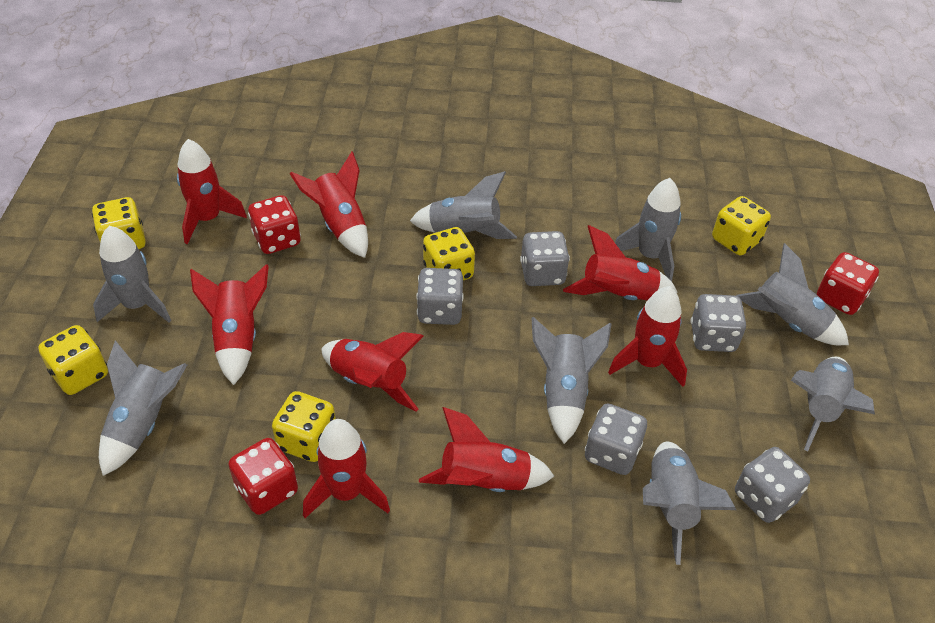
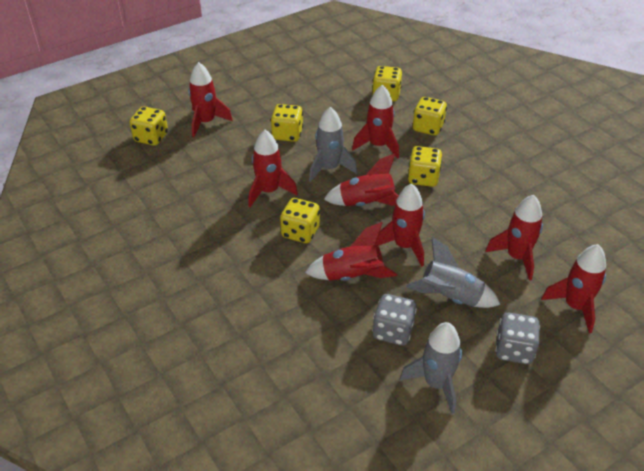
grey dice: [416,268,463,325] [520,231,570,286] [585,403,647,475] [690,294,746,352] [735,447,810,523] = 5 -> [372,294,417,346] [495,313,540,364] = 2
grey rocket: [93,226,171,323] [99,340,187,476] [410,171,517,239] [532,317,611,444] [615,178,681,281] [643,442,736,565] [736,243,849,345] [791,357,875,451] = 8 -> [309,107,357,182] [400,322,462,414] [405,237,500,308] = 3
red dice: [228,438,298,515] [248,195,301,254] [817,252,879,315] = 3 -> none = 0
yellow dice: [38,325,108,395] [92,197,146,249] [272,391,336,462] [423,227,475,280] [712,196,771,255] = 5 -> [130,107,168,146] [271,104,303,142] [280,198,320,243] [372,66,402,102] [408,146,442,187] [413,97,447,136] = 6

